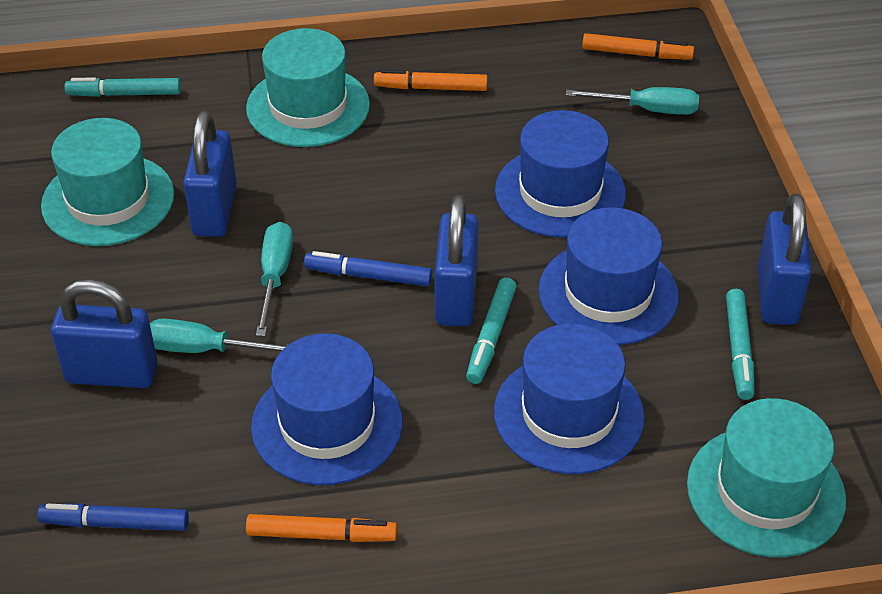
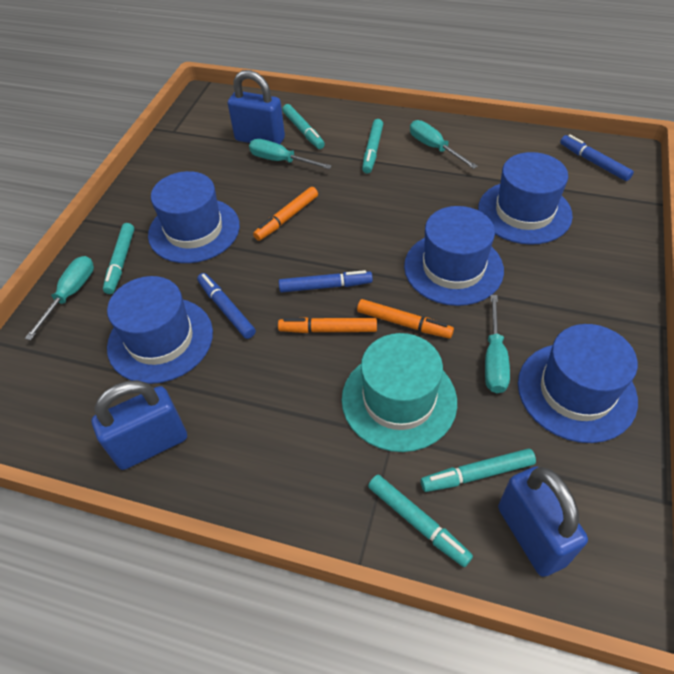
blue hat: [251,333,403,485] [494,324,645,474] [495,110,626,238] [538,207,679,345] = 4 -> [107,276,213,384] [148,171,240,263] [404,206,504,306] [478,152,573,245] [518,324,638,443] = 5
blue marker: [37,503,189,531] [304,251,432,286] = 2 -> [197,273,256,339] [279,270,373,292] [560,134,634,181] = 3
blue padlock: [51,279,158,388] [183,110,237,237] [435,195,478,326] [757,193,812,325] = 4 -> [92,380,187,470] [228,70,285,144] [498,466,588,577] = 3
turquoise hat: [41,118,174,246] [246,28,370,147] [687,398,846,557] = 3 -> [342,333,457,452] = 1
turquoise marker: [64,77,181,97] [466,278,517,384] [726,289,754,400] = 3 -> [103,223,134,294] [282,104,325,149] [362,119,383,174] [368,475,473,567] [421,449,536,492] = 5
turquoise screwdriver: [150,319,288,353] [256,222,293,336] [566,87,699,115] = 3 -> [25,256,94,340] [249,139,332,169] [410,120,478,169] [485,295,510,393] = 4

